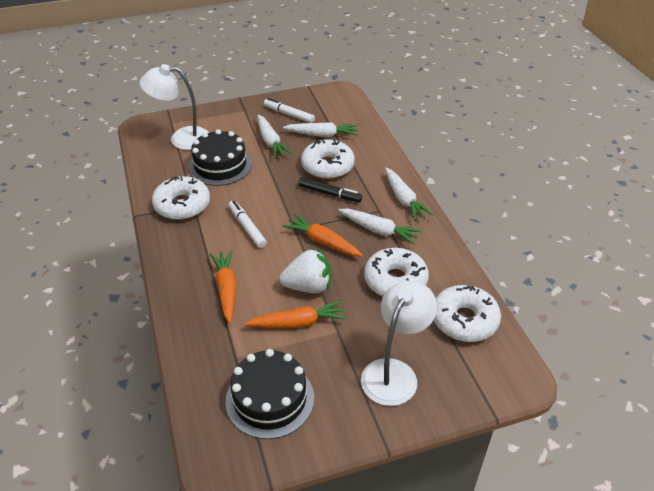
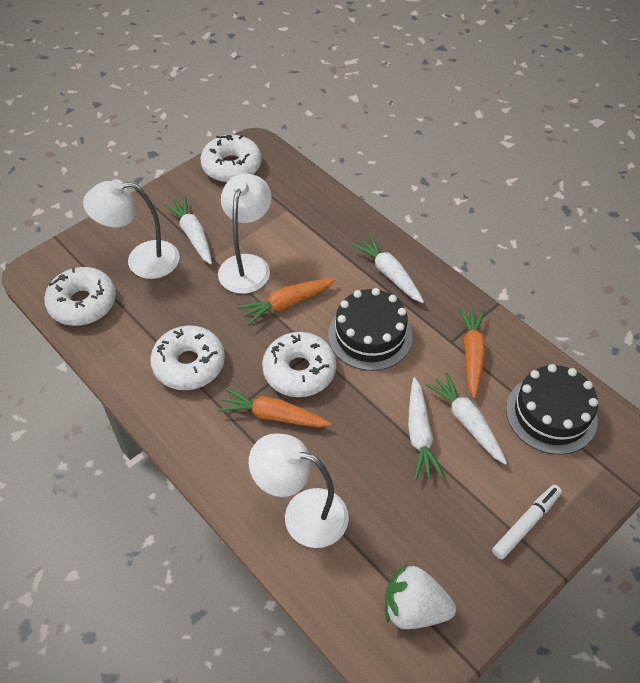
black marker: [298,177,362,202] = 1 -> none = 0
white lamp: [140,64,209,150] [361,281,437,406] = 2 -> [83,179,180,279] [218,174,272,294] [249,433,349,548] = 3
white marker: [229,200,267,248] [264,98,315,123] = 2 -> [492,485,562,559] = 1

